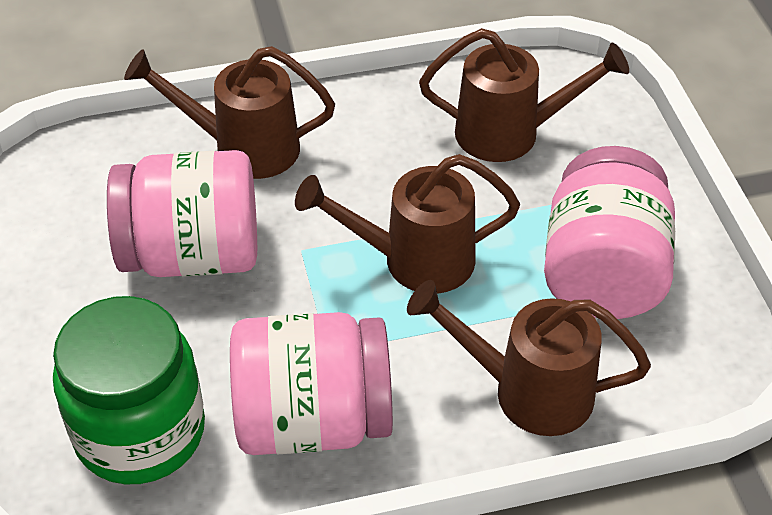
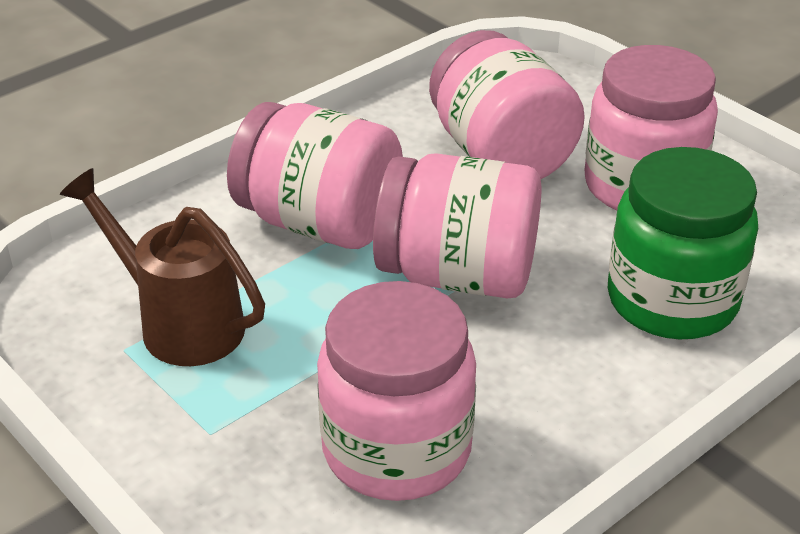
brown watering can: [124,46,335,179] [295,154,520,294] [407,280,651,436] [419,28,629,162] = 4 -> [60,168,265,366] = 1
pink jar: [107,150,257,277] [230,312,393,455] [544,146,675,319] = 3 -> [227,102,403,249] [317,281,476,501] [373,153,541,298] [429,30,585,179] [585,45,718,210] = 5

